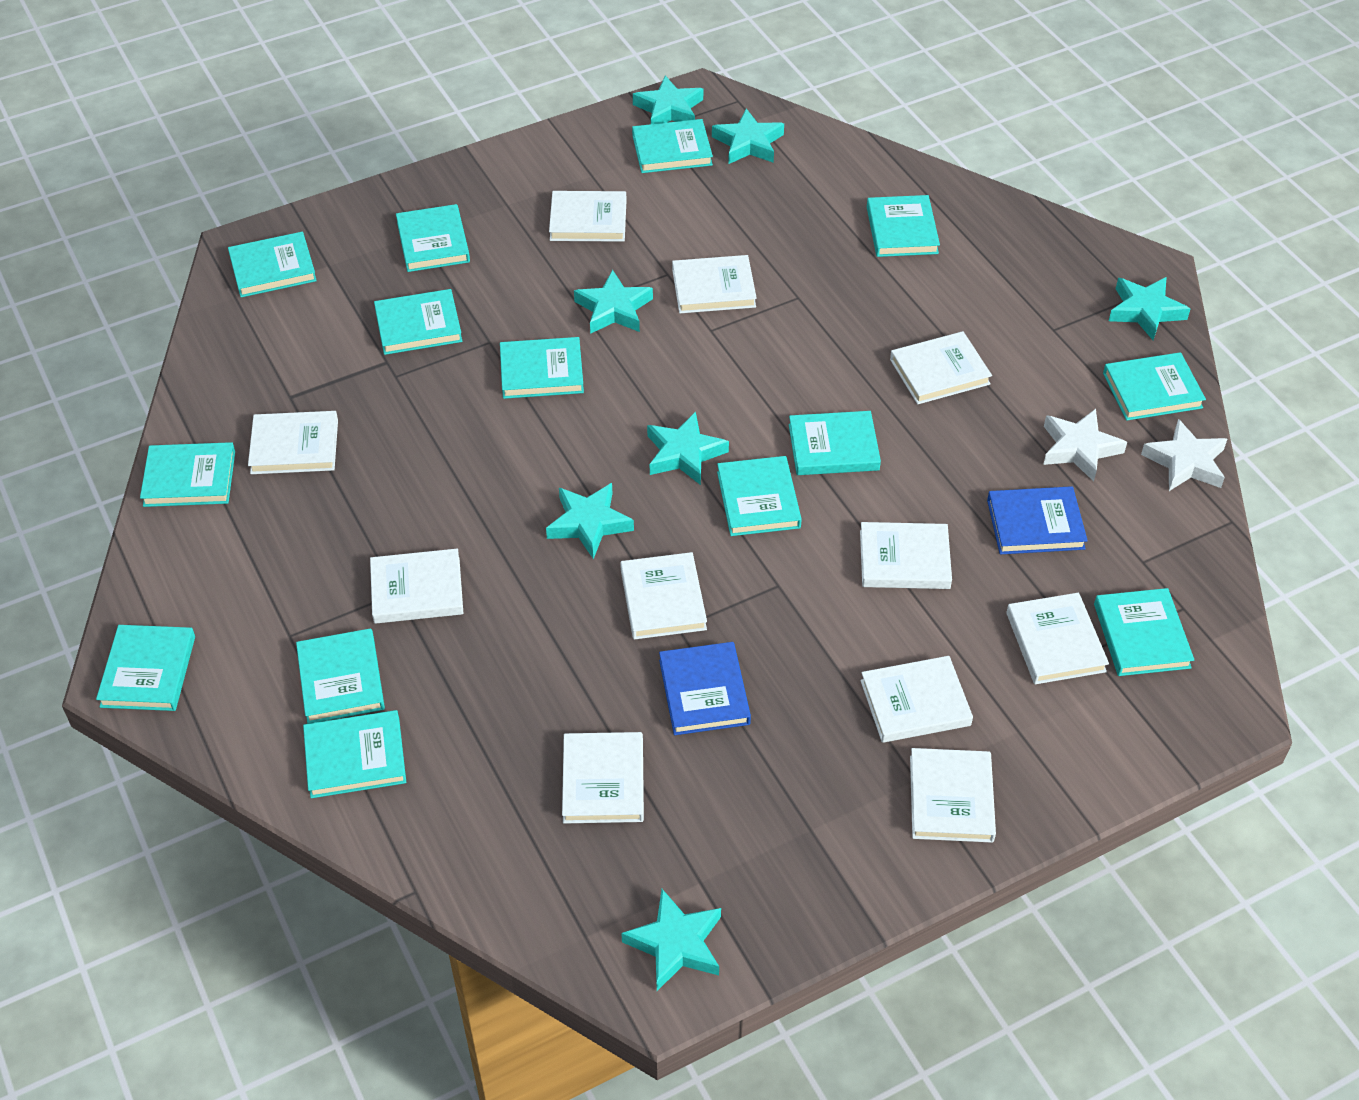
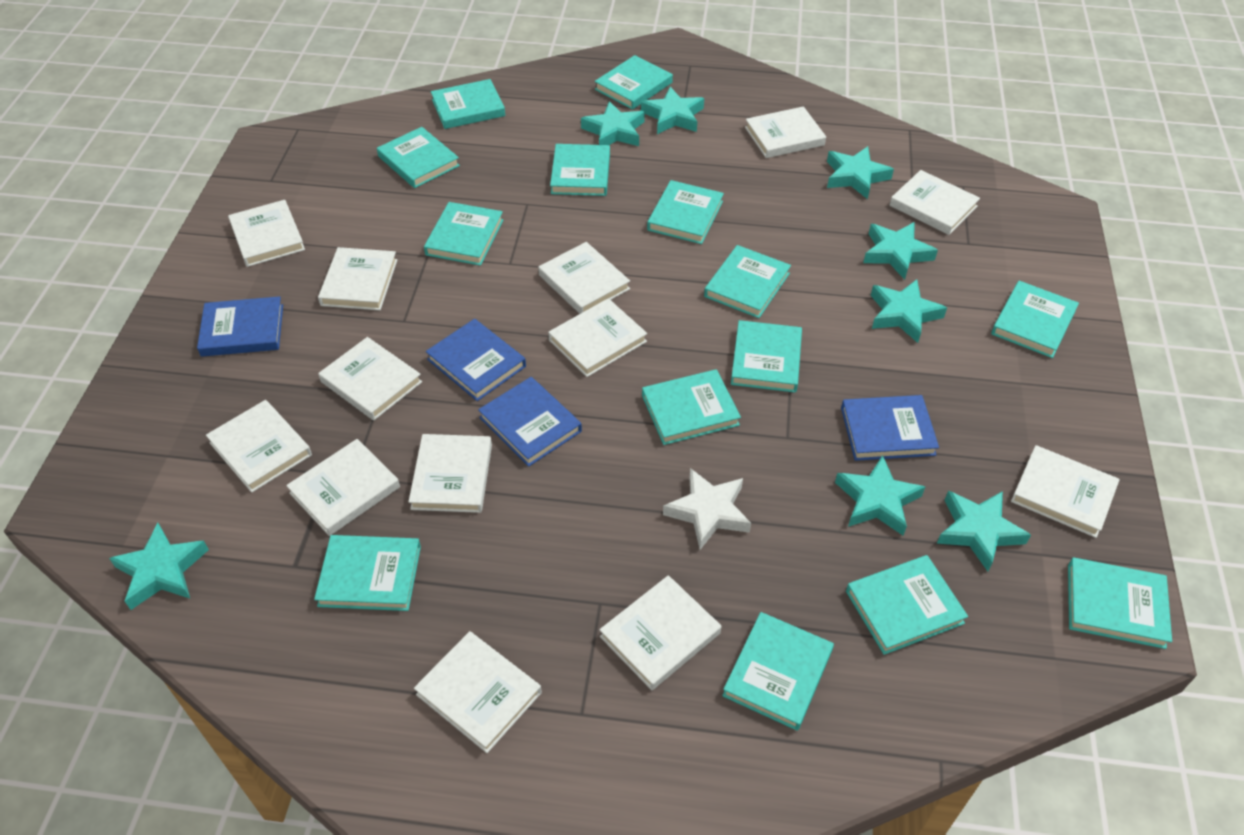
blue book: [659,642,751,735] [987,486,1088,554] = 2 -> [197,296,283,357] [426,319,526,401] [478,377,582,467] [841,395,939,461] = 4
turquoise star: [546,483,634,559] [574,270,653,334] [621,889,721,991] [633,76,703,124] [647,412,729,485] [712,109,784,164] [1109,277,1190,340] = 7 -> [109,523,209,610] [581,101,645,146] [641,87,704,134] [827,146,894,199] [835,455,925,536] [863,222,938,280] [871,279,947,343] [937,491,1031,571] = 8
white book: [248,411,338,474] [370,549,463,624] [549,191,627,242] [562,732,644,823] [620,552,707,640] [672,255,757,313] [860,522,952,589] [860,656,973,743] [890,331,992,404] [910,748,996,843] [1006,593,1109,684] = 11 -> [206,400,312,493] [228,200,305,267] [286,439,400,536] [318,247,397,311] [318,337,422,421] [408,434,492,513] [414,631,542,753] [538,242,630,314] [548,298,647,377] [599,575,721,690] [745,106,826,158] [890,170,980,235] [1011,445,1120,538] = 13
white star: [1043,409,1127,482] [1141,419,1227,491] = 2 -> [663,468,751,550] = 1

